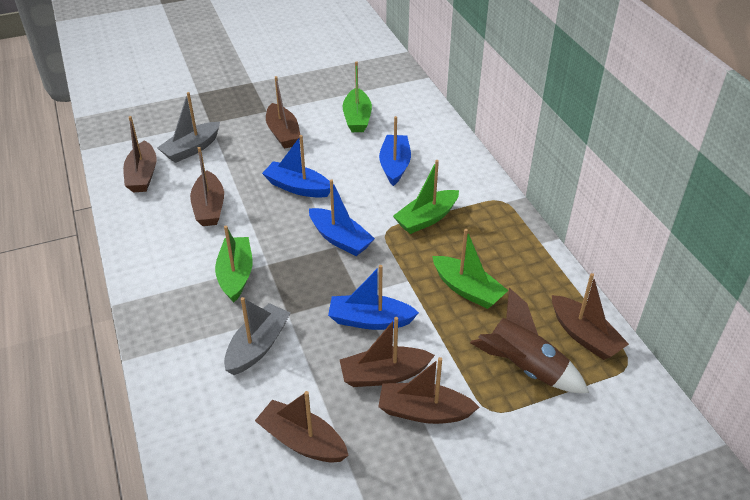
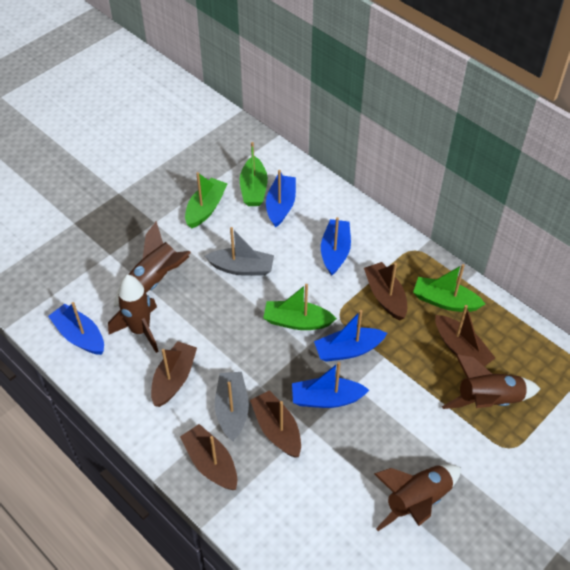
blue boat: [262,135,330,198] [309,179,375,256] [328,265,419,330] [379,116,411,186] = 4 -> [48,302,104,355] [266,170,296,228] [292,362,369,408] [314,310,387,362] [321,217,351,276] = 5
brown boat: [123,116,157,192] [190,147,224,226] [255,391,349,462] [266,76,300,149] [340,317,435,387] [378,357,479,424] [552,273,629,360] = 7 -> [151,341,197,407] [180,424,237,490] [250,390,301,458] [364,262,407,320] [435,305,495,367] = 5
brown rocket: [470,288,589,393] = 1 -> [108,275,159,353] [114,221,191,307] [374,464,461,531] [442,355,540,409] = 4

